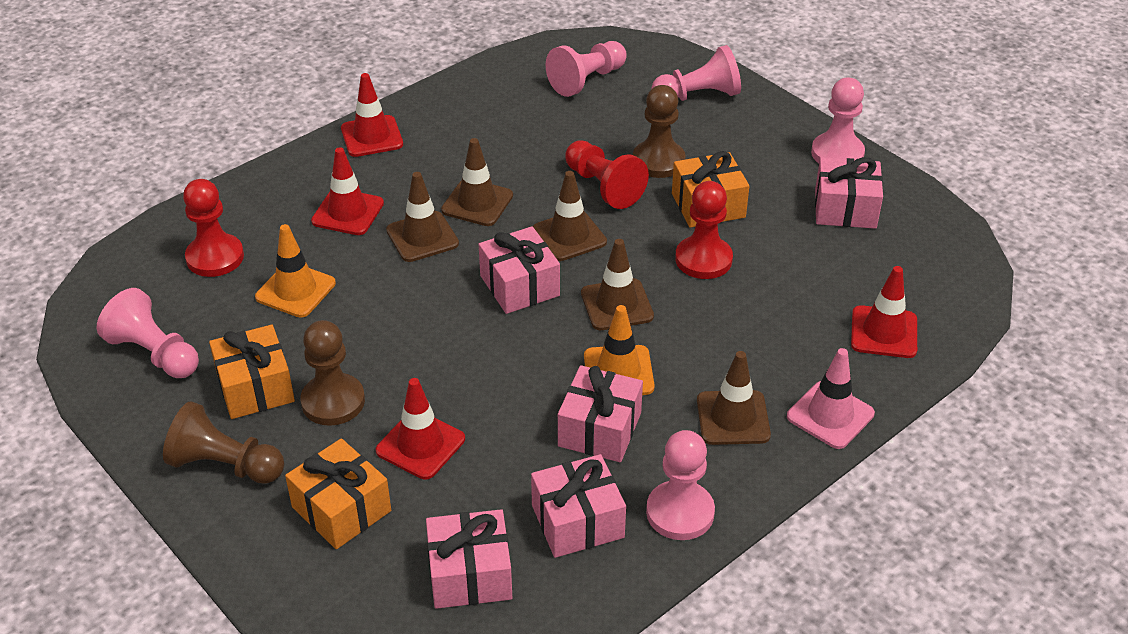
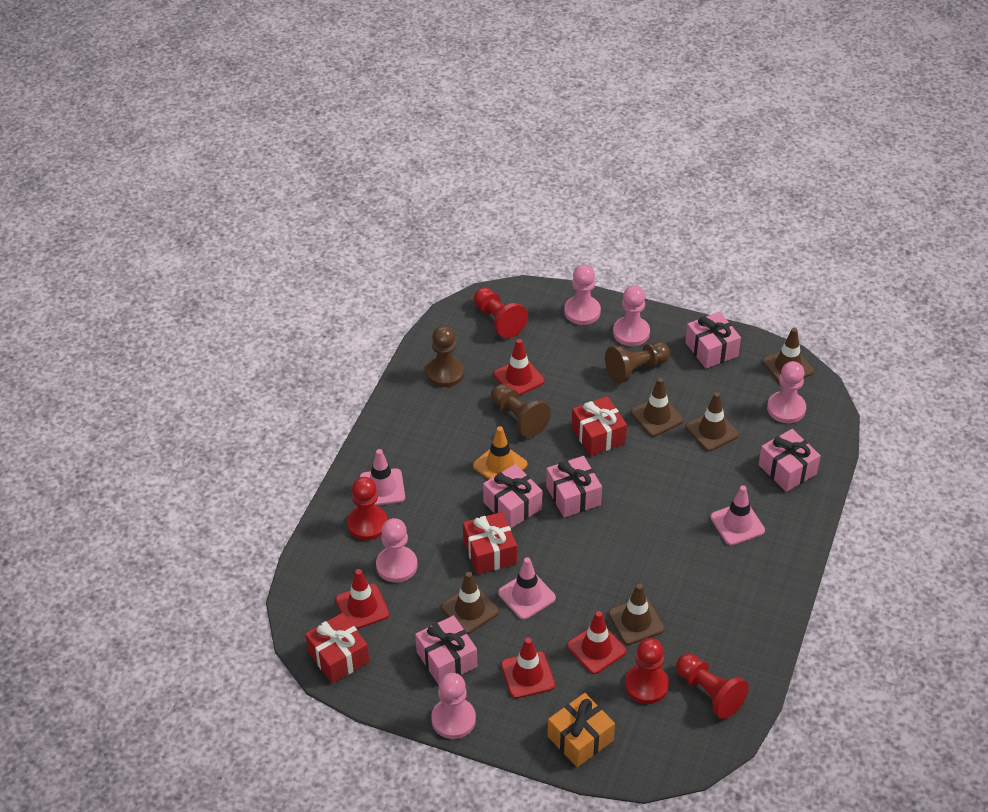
orange gift: [209,325,295,419] [285,438,391,549] [672,151,749,228] = 3 -> [548,693,615,767] = 1
orange traffic cone: [255,224,336,318] [584,305,654,395] = 2 -> [473,426,527,479] = 1
pink traffic cone: [787,348,875,449] = 1 -> [360,449,405,506] [498,557,556,620] [710,485,765,546] = 3
red gift: none = 0 -> [305,613,369,683] [463,512,517,575] [572,396,627,456] = 3
red pawn: [183,179,244,277] [565,140,649,209] [675,181,733,279] = 3 -> [347,477,388,540] [474,287,528,338] [625,638,669,704] [676,654,749,719] = 4

